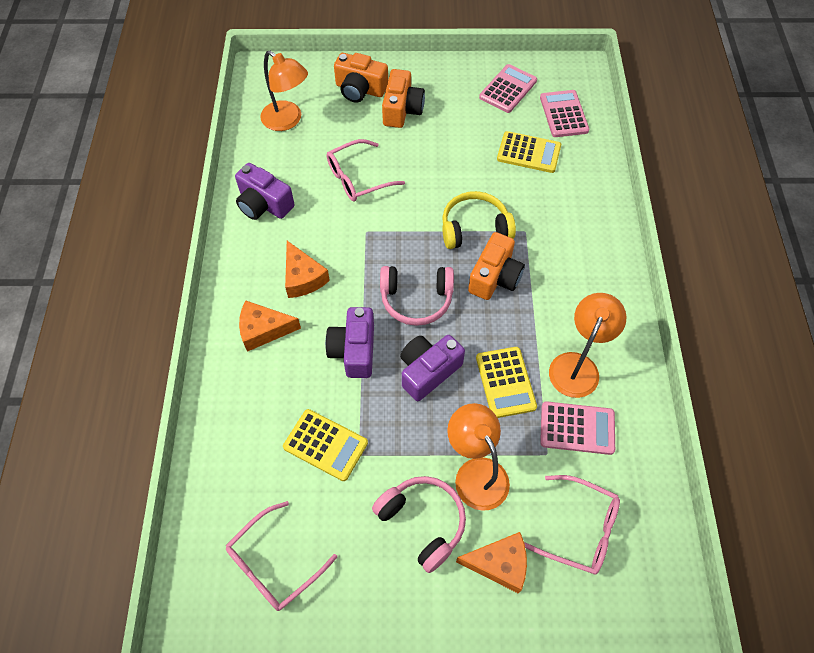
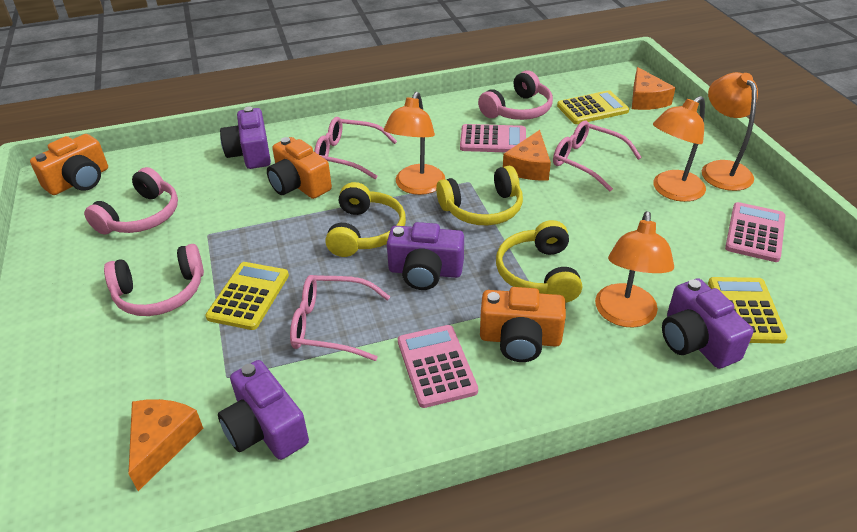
orange lamp: [260,51,308,131] [447,403,510,511] [549,293,627,398] = 3 -> [384,92,445,195] [595,211,674,328] [653,96,706,202] [702,72,758,191] = 4
pink headphones: [372,476,466,573] [380,266,454,326] = 2 -> [84,167,178,234] [104,244,204,316] [478,70,553,120] = 3
purple camera: [235,163,295,220] [325,307,374,378] [400,335,465,401] = 3 -> [218,360,309,460] [220,107,271,169] [387,222,464,290] [662,278,753,369] = 4
yellow headphones: [442,191,516,249] = 1 -> [325,182,406,257] [436,166,523,225] [496,220,582,303] = 3

